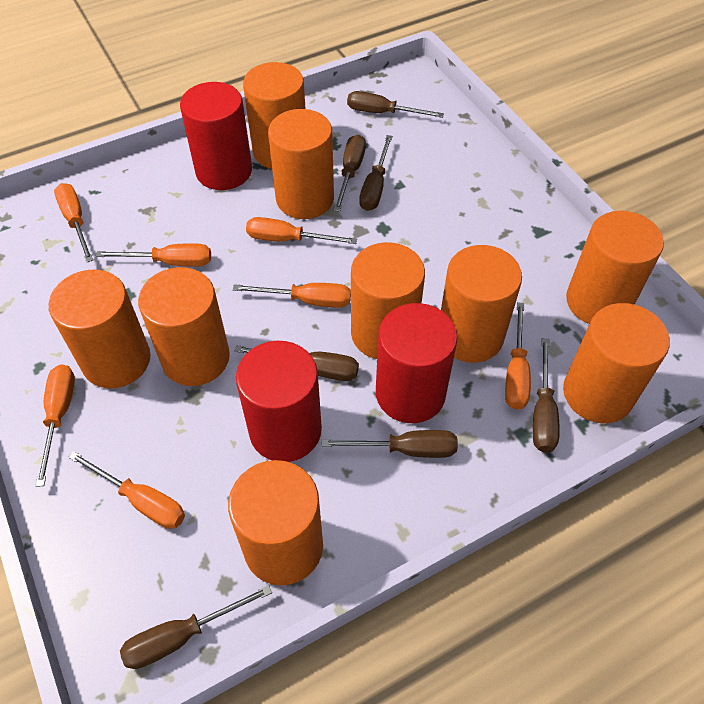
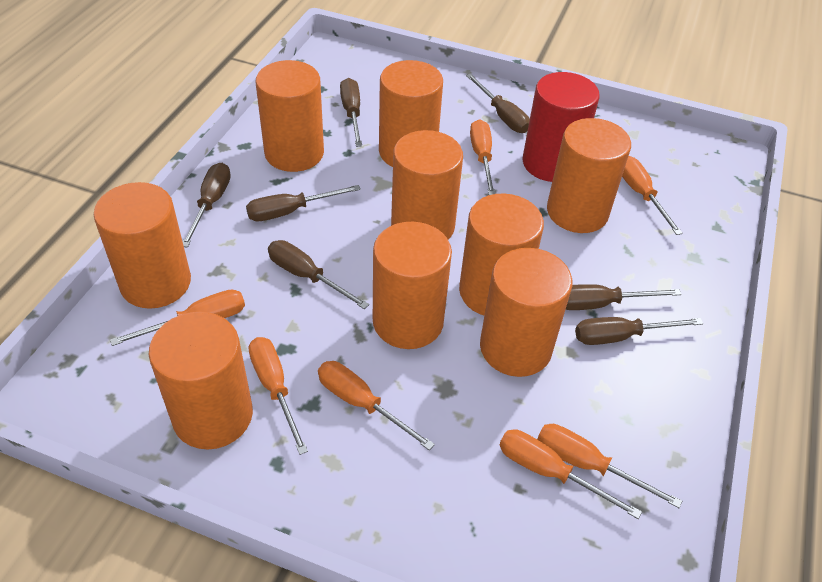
red cylinder: [180,82,252,190] [236,341,322,462] [376,303,458,423] = 3 -> [522,72,599,182] = 1

